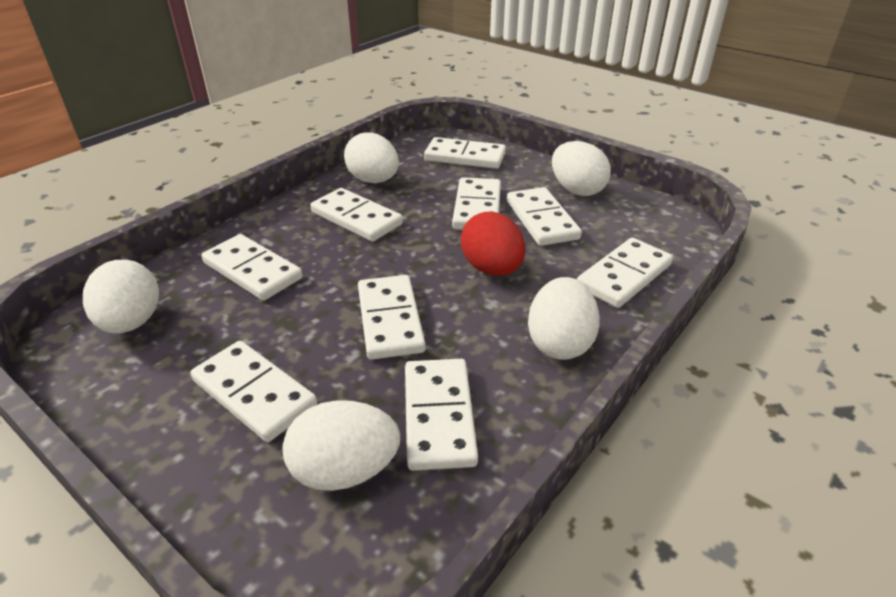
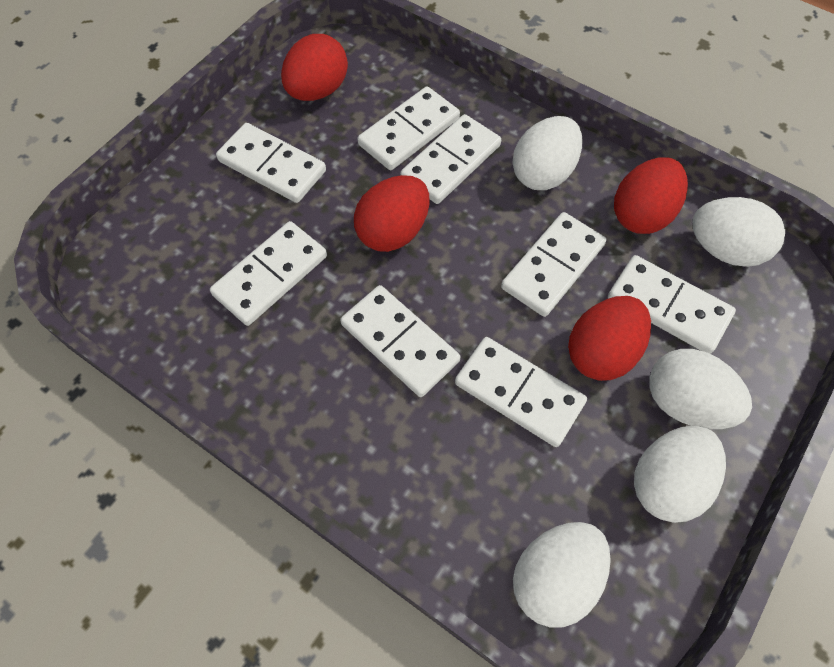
red egg: [461,211,525,276] = 1 -> [281,34,348,101] [354,175,429,252] [568,296,651,381] [614,157,688,234] = 4
white domino: [190,341,317,442] [201,234,303,301] [310,188,403,242] [358,275,425,360] [405,359,478,471] [424,137,506,169] [452,177,501,230] [507,187,582,246] [577,238,673,308] = 9 -> [210,221,327,326] [216,123,326,203] [340,285,460,397] [357,86,460,170] [400,114,501,204] [455,337,587,447] [501,212,606,317] [608,255,736,354] = 8

